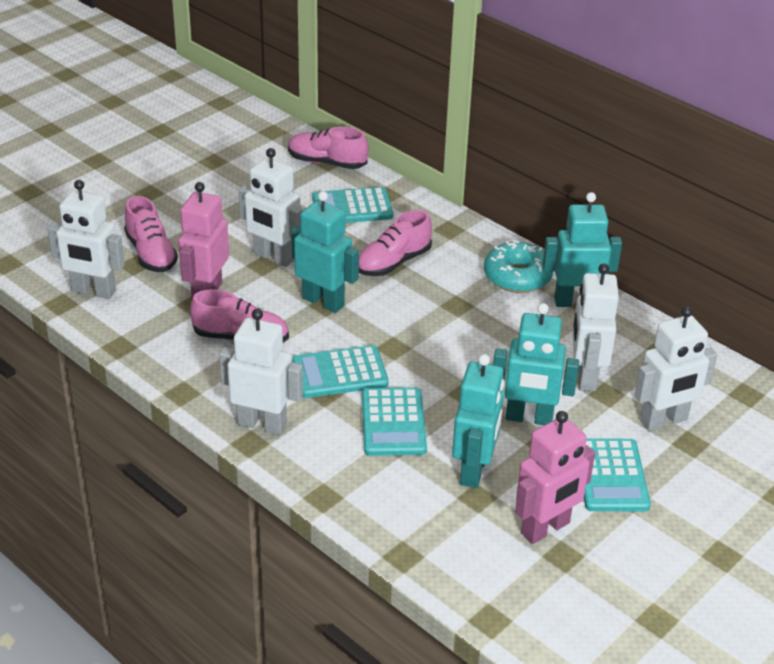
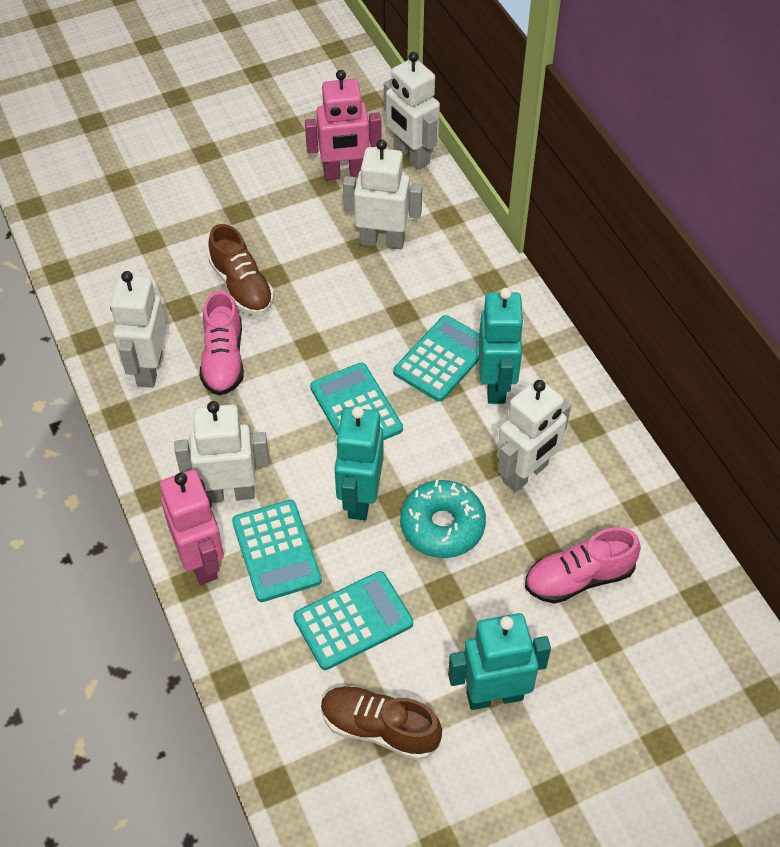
brown shoe: none = 0 -> [208,224,274,315] [321,686,442,761] = 2
pink shoe: [124,196,178,272] [190,289,289,342] [288,126,368,169] [359,210,432,276] = 4 -> [200,291,244,396] [525,527,641,604] = 2
turquoise robot: [291,191,359,313] [452,354,504,488] [493,303,579,425] [542,192,622,307] = 4 -> [335,406,384,520] [448,613,551,710] [478,288,525,404] = 3

